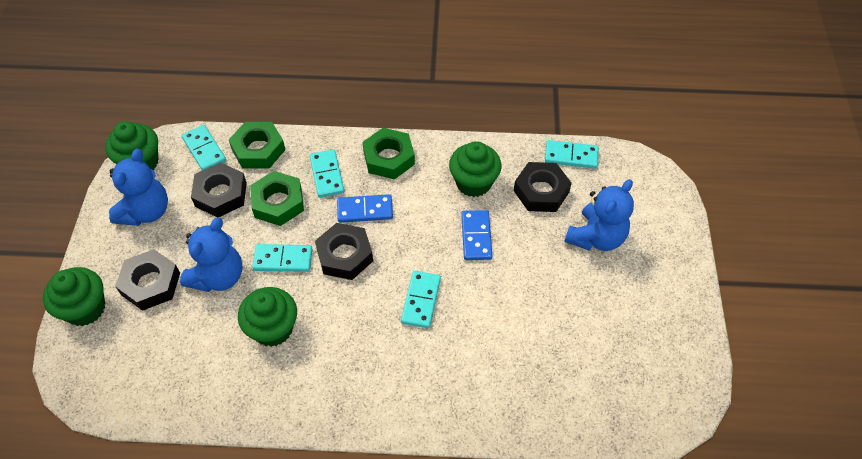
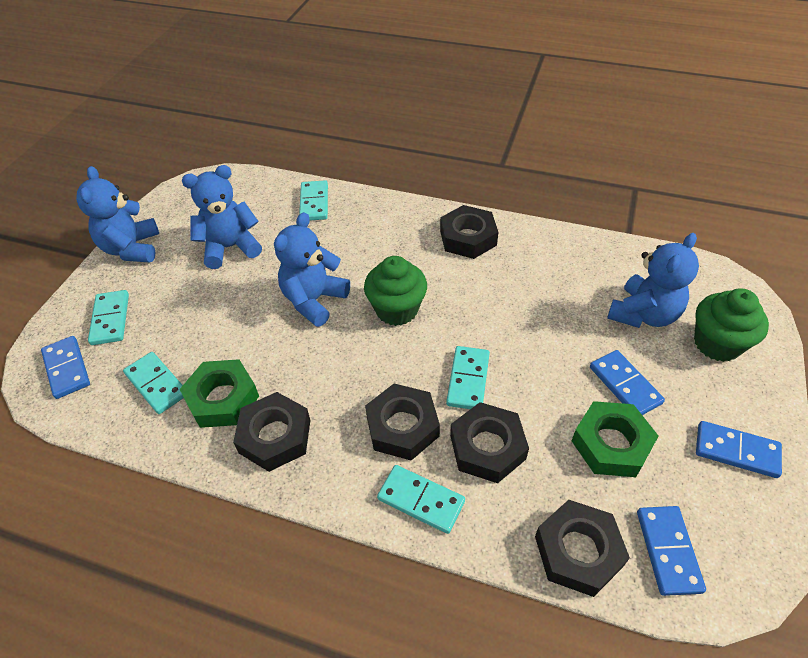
black nut: [115,249,180,311] [191,162,247,217] [315,223,373,280] [514,162,572,212] = 4 -> [233,392,310,472] [365,384,440,460] [440,205,498,259] [450,402,529,483] [535,500,630,597] = 5
blue domino: [337,194,393,223] [461,210,492,260] = 2 -> [41,336,90,399] [590,350,665,415] [637,506,706,596] [696,421,782,478] = 4
blue teddy bear: [109,149,168,226] [180,217,243,292] [564,179,634,251] = 3 -> [76,166,159,263] [182,165,262,269] [274,212,350,327] [607,233,699,328] = 4
green cupcake: [43,267,105,326] [105,121,158,170] [238,287,297,347] [449,141,502,197] = 4 -> [364,256,427,326] [694,288,769,362] = 2
green nut: [229,122,285,169] [250,171,304,226] [362,128,415,179] = 3 -> [180,359,259,428] [572,401,658,477] = 2

